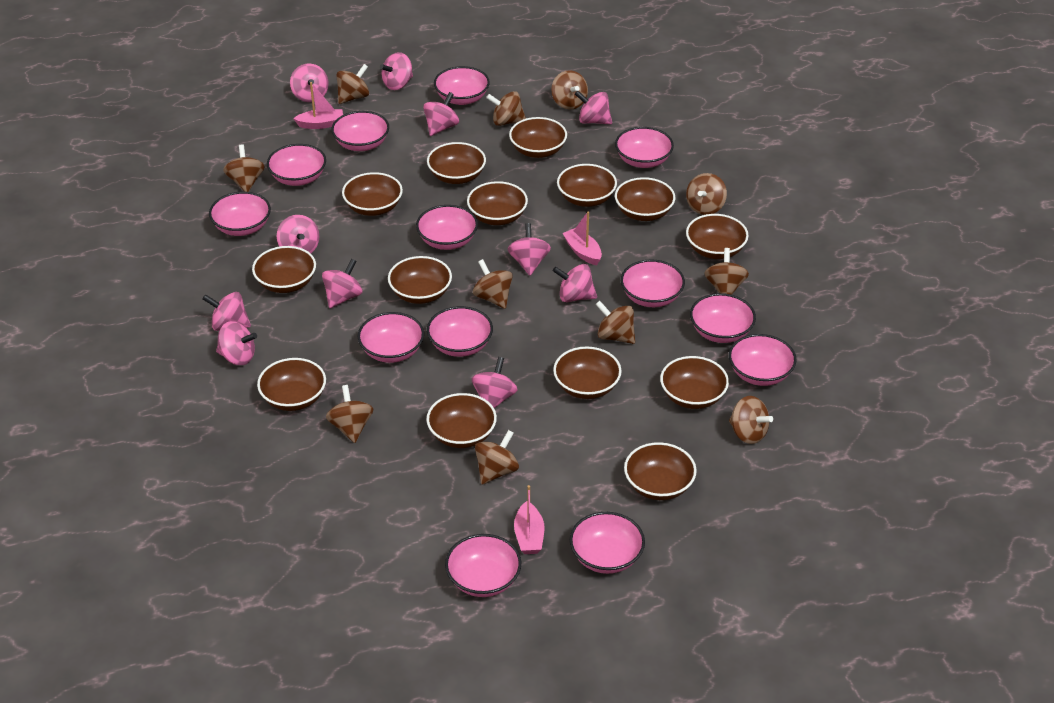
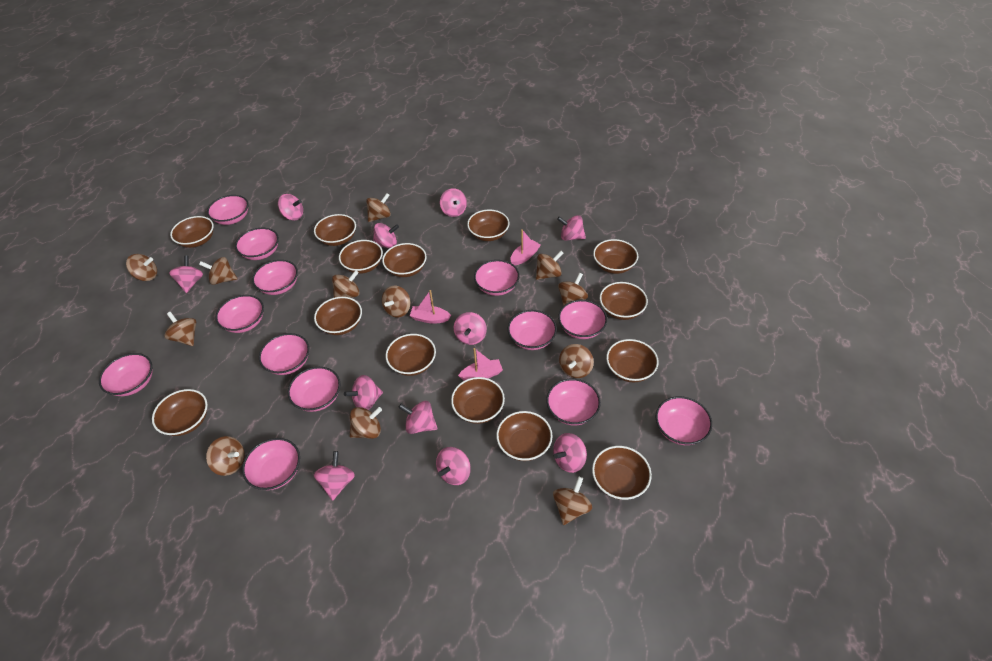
brown spinning top: [223,144,265,192] [326,385,373,443] [336,64,369,104] [473,259,513,309] [475,430,519,484] [486,91,526,126] [551,70,588,110] [595,301,635,344] [686,173,727,215] [704,248,749,295] [729,396,773,444] = 11 -> [126,254,157,281] [164,312,196,346] [199,257,237,285] [206,436,245,476] [332,270,360,298] [350,407,382,439] [366,193,391,222] [382,286,411,317] [536,251,563,280] [553,476,592,525] [558,273,588,306] [559,344,594,378] = 12

